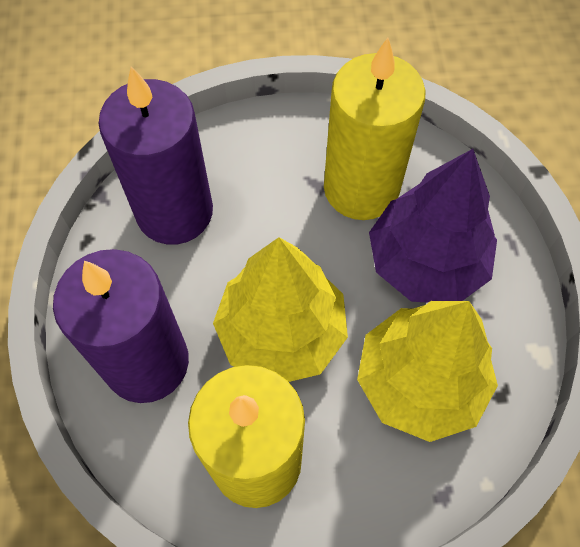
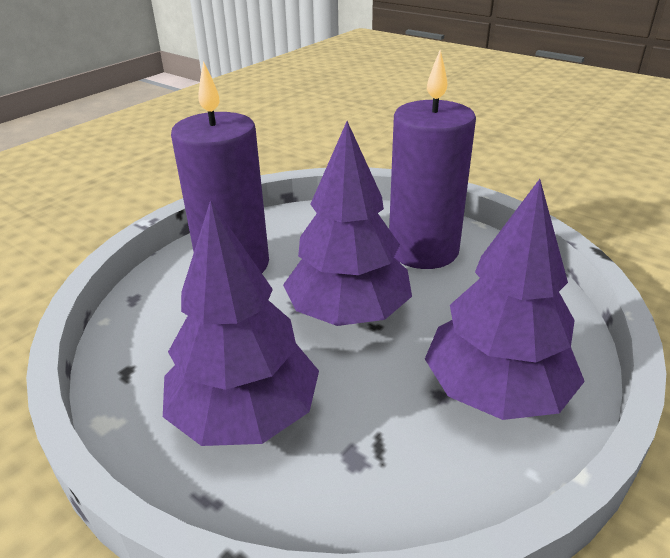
purple tree: [369,149,497,303] = 1 -> [163,200,319,446] [283,121,412,326] [425,179,585,420] = 3
yellow candle: [188,365,305,508] [324,38,426,220] = 2 -> none = 0
yellow tree: [213,237,348,382] [357,301,498,442] = 2 -> none = 0

